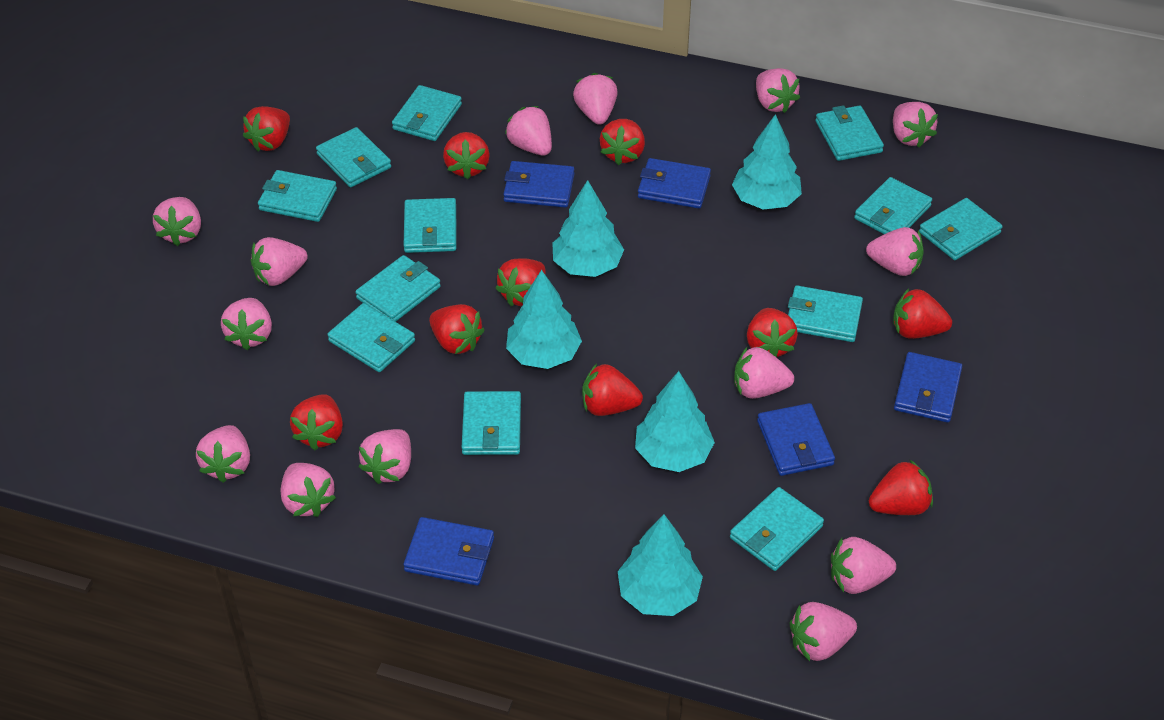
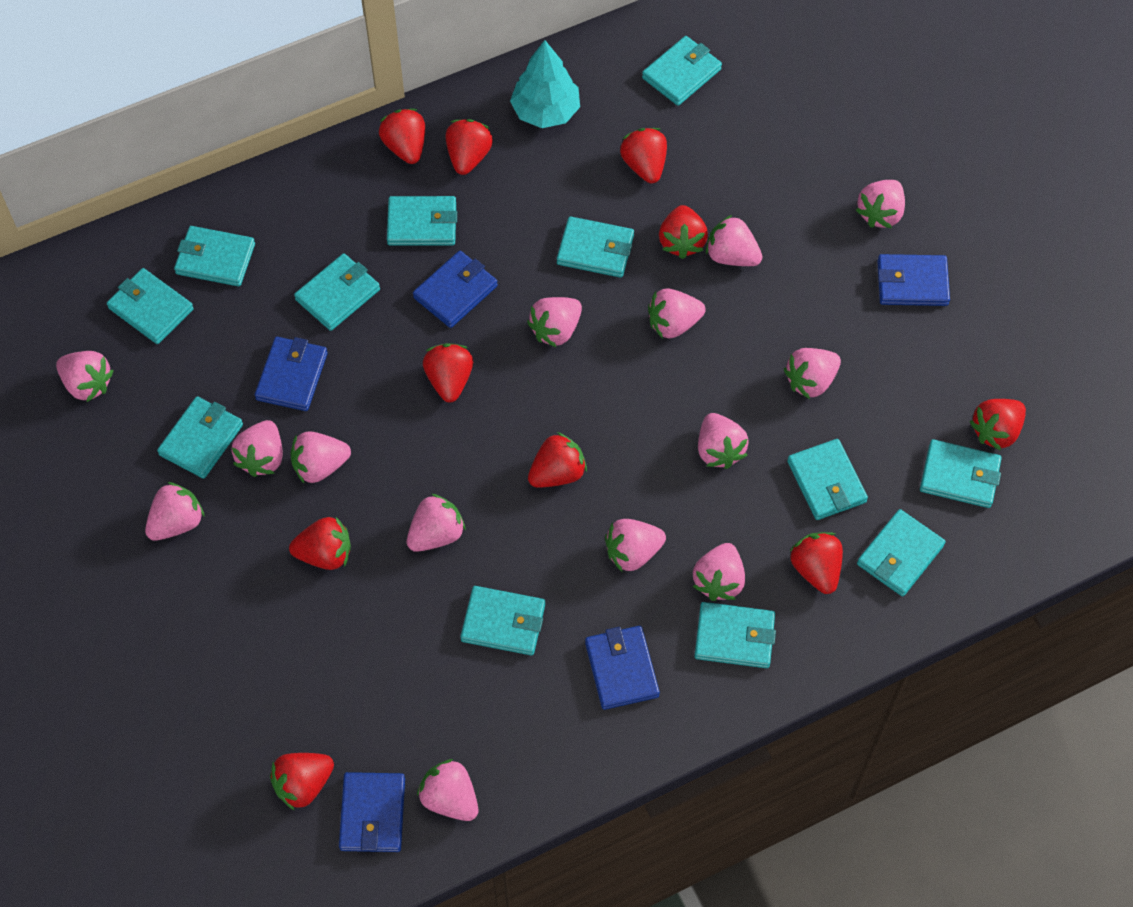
turquoise tree: [506,270,582,369] [552,180,624,277] [618,514,703,616] [635,371,715,472] [732,114,802,210] = 5 -> [510,40,580,128] = 1

